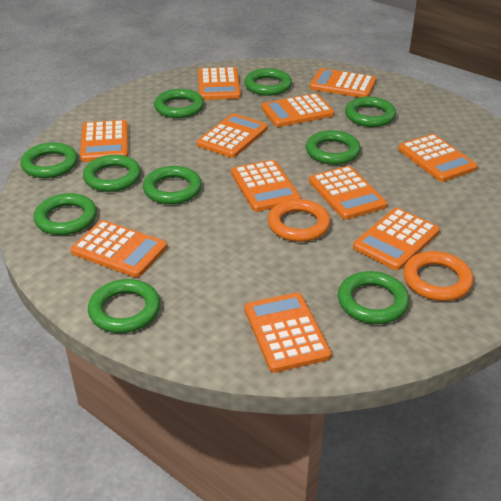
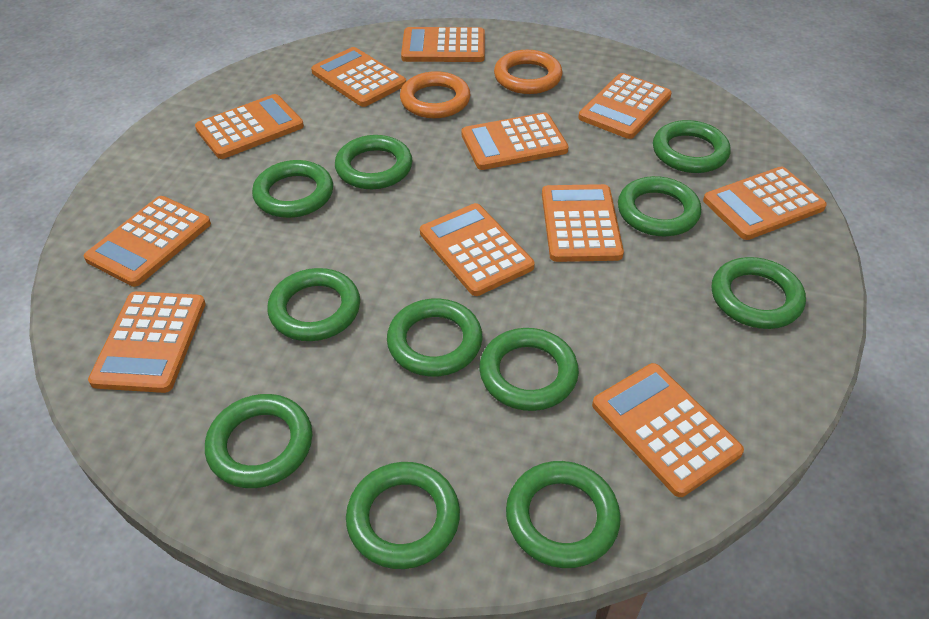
green ring: [21,142,78,178] [34,193,97,235] [83,155,141,192] [88,279,160,333] [143,166,202,204] [154,89,204,118] [244,68,292,96] [306,130,361,165] [338,271,409,324] [345,97,396,127] = 10 -> [205,394,312,488] [252,160,333,218] [267,268,360,341] [335,135,412,189] [346,462,460,569] [387,298,482,376] [479,328,579,411] [506,461,621,568] [618,176,701,236] [653,120,730,173] [712,257,806,329] = 11

